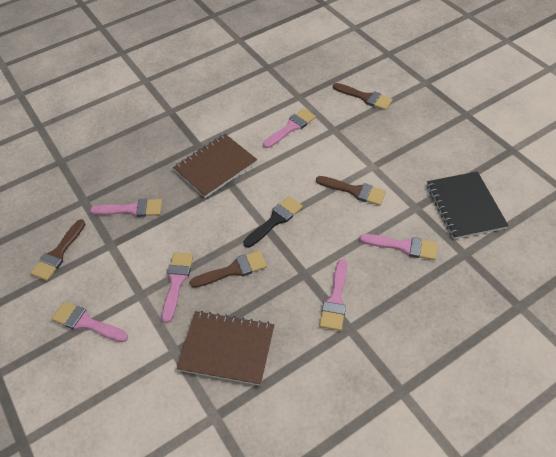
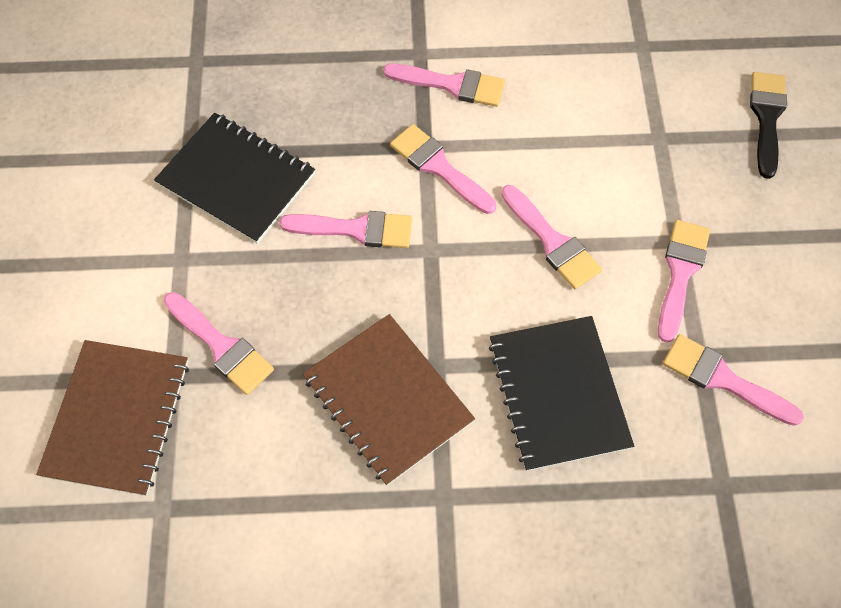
black notebook: [427,171,509,239] = 1 -> [154,113,315,244] [489,316,634,471] = 2
brown brush: [30,219,85,281] [190,251,267,288] [316,176,386,206] [333,83,393,110] = 4 -> none = 0
pink brush: [52,302,128,342] [90,199,162,217] [162,252,193,323] [263,108,316,148] [319,259,347,331] [360,234,438,260] = 6 -> [164,292,274,395] [279,211,412,248] [383,64,505,107] [390,124,496,214] [501,185,602,289] [658,220,710,343] [663,334,804,426] = 7

